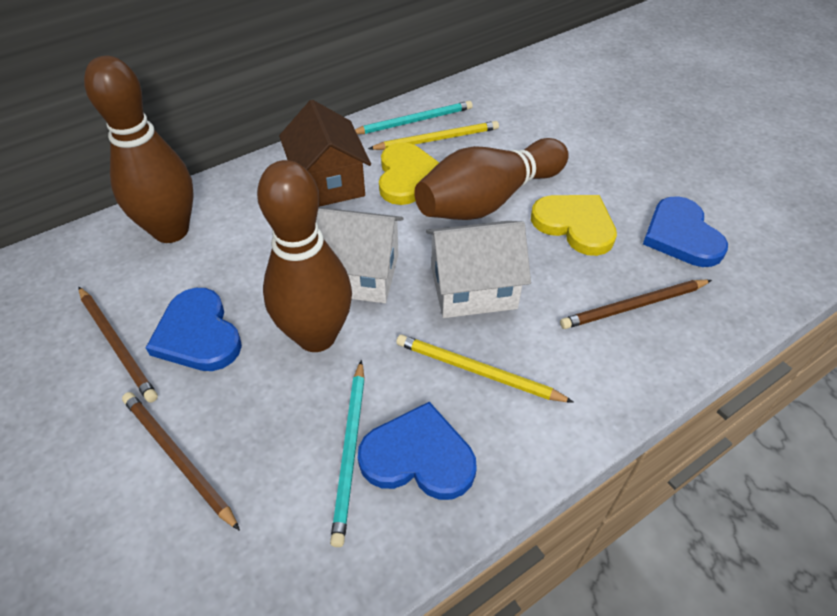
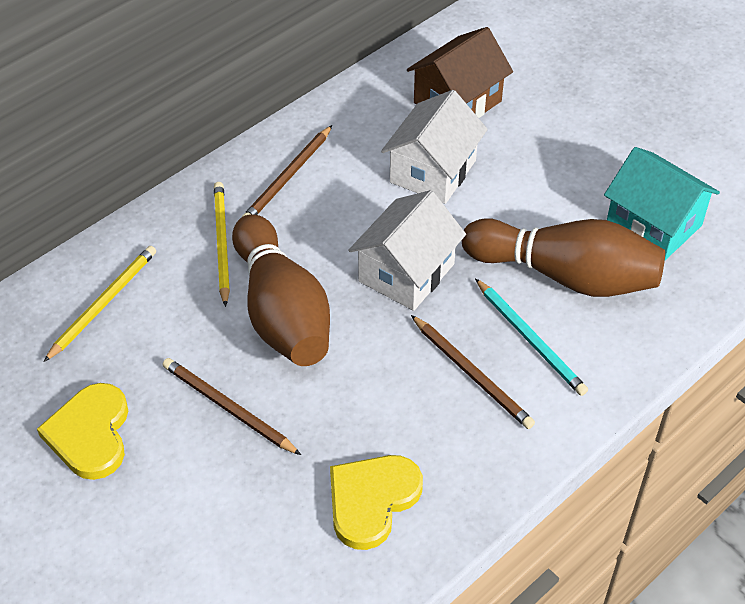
blue heart: [146,288,242,371] [358,402,477,500] [643,196,728,267] = 3 -> none = 0
brown bowling pin: [84,56,194,243] [257,160,352,352] [414,138,569,220] = 3 -> [232,214,330,366] [462,218,665,297] = 2
turquoise house: none = 0 -> [604,147,720,260] = 1
turquoise pencil: [330,360,365,547] [355,101,473,134] = 2 -> [475,278,588,396] = 1

